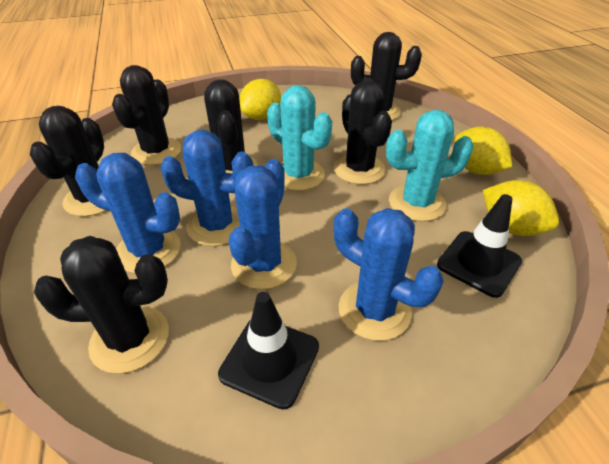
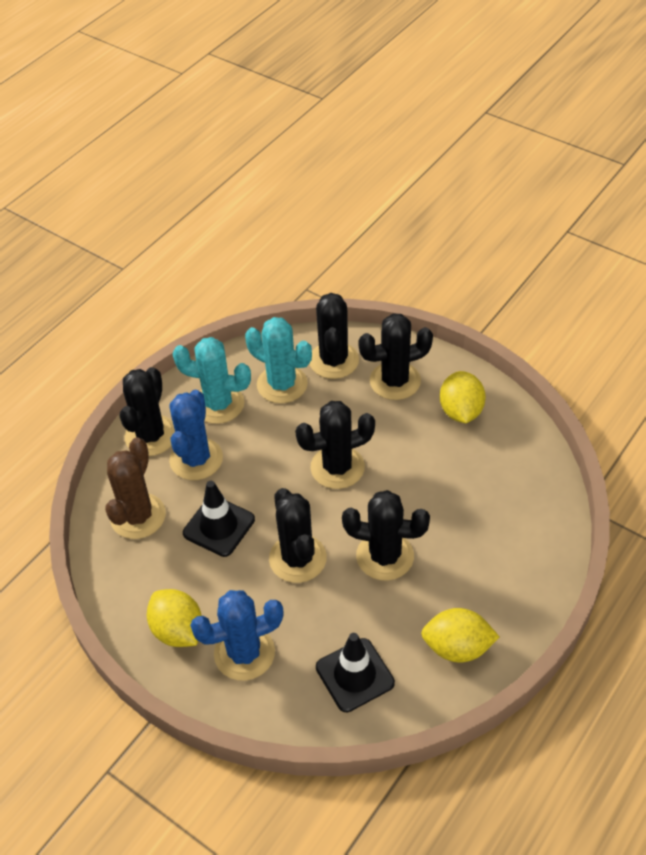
blue cactus: [75,153,181,273] [161,130,253,246] [229,159,297,289] [334,208,444,341] = 4 -> [169,390,223,480] [190,590,284,681] = 2
brown cactus: none = 0 -> [105,437,166,539] = 1

